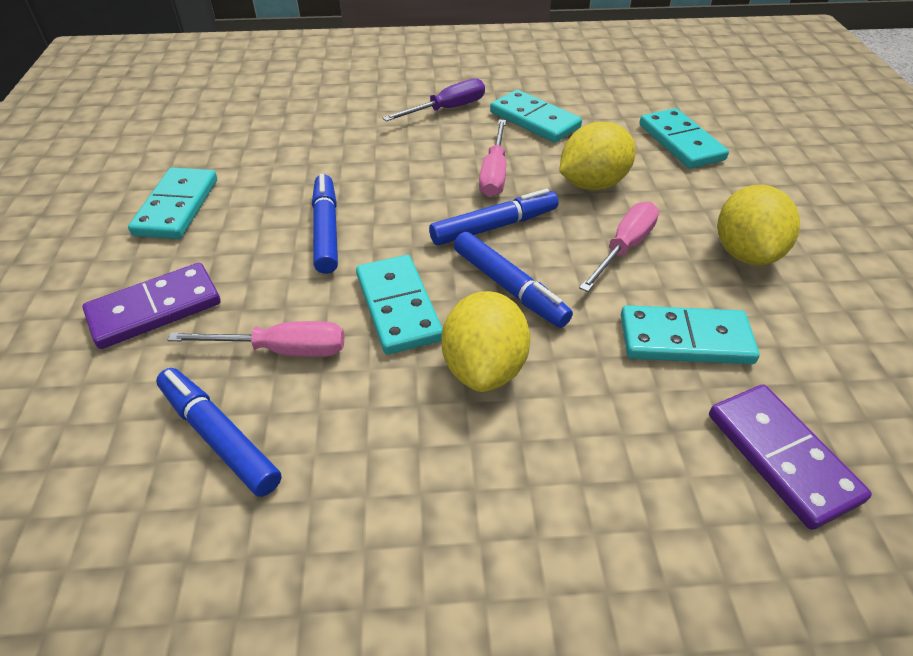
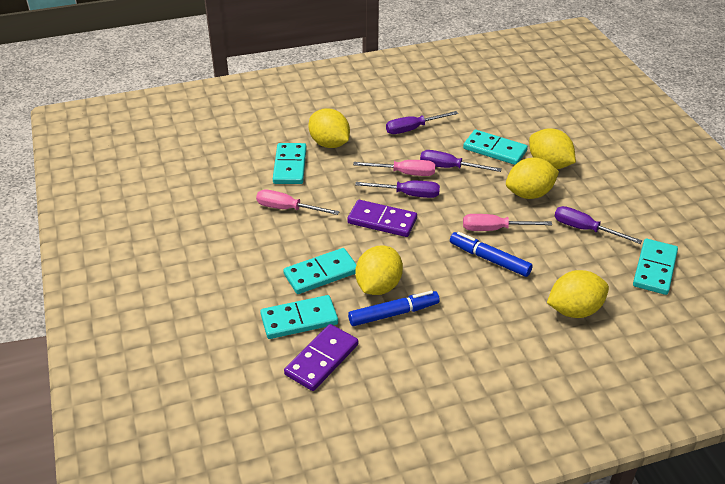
blue marker: [156,368,281,497] [312,174,338,274] [429,188,559,246] [454,232,573,328] = 4 -> [348,291,440,326] [450,232,533,277] = 2
purple screwdriver: [383,78,485,122] = 1 -> [355,181,440,198] [386,111,458,134] [420,150,502,172] [554,206,642,244] = 4
yellow lemon: [441,291,531,392] [559,122,636,190] [718,185,800,265] = 3 -> [308,109,350,148] [355,245,403,295] [506,158,559,199] [529,129,576,169] [547,270,609,318] = 5

